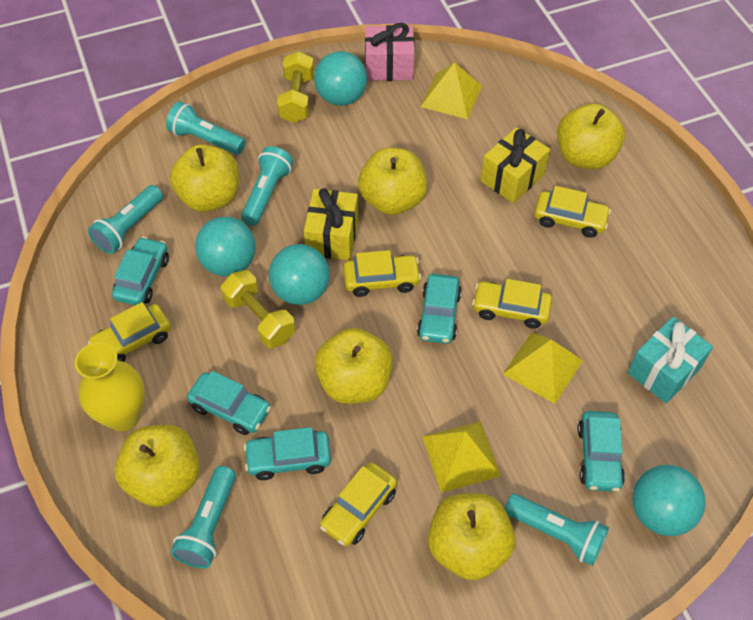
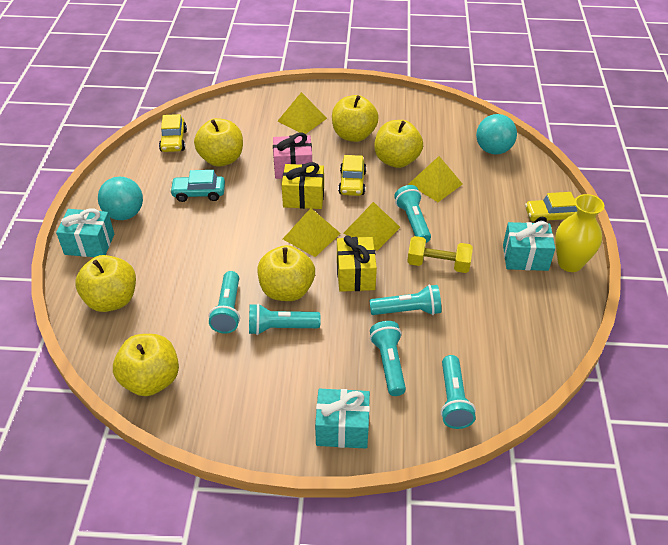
turquoise ball: [195,217,256,276] [269,244,330,305] [314,51,367,106] [632,465,705,536] = 4 -> [98,177,143,220] [476,114,517,155] = 2
turquoise car: [112,237,169,305] [187,371,271,435] [244,427,331,480] [417,274,462,344] [578,411,625,492] = 5 -> [170,170,225,202] = 1
turquoise flashlight: [88,185,163,254] [166,101,245,155] [171,466,236,568] [241,146,293,226] [505,494,609,566] = 5 -> [209,271,240,334] [249,303,321,335] [369,285,441,315] [370,321,406,396] [394,185,431,243] [441,355,476,429] = 6
turquoise gift: [628,317,713,403] = 1 -> [56,208,115,257] [315,389,370,449] [503,221,555,271] = 3
yellow car: [88,302,171,362] [320,462,397,546] [343,250,421,297] [472,279,552,329] [534,186,611,238] = 5 -> [159,114,187,152] [338,155,366,196] [525,192,577,223] = 3
yellow dumbbell: [221,270,295,348] [277,51,314,123] = 2 -> [407,236,473,273] = 1
yellow pyramid: [421,62,482,119] [422,421,501,493] [503,332,583,404] = 3 -> [278,92,327,134] [283,208,341,257] [343,202,400,251] [409,156,463,202] = 4

